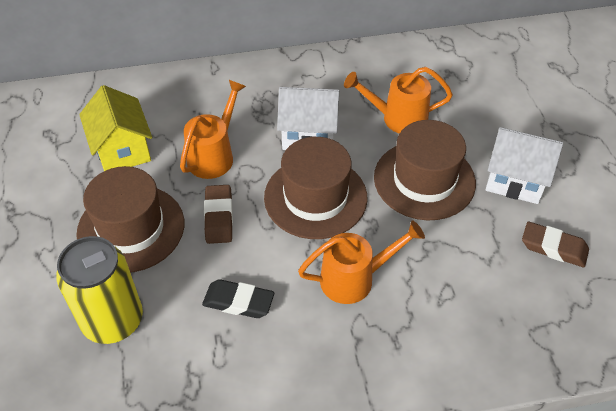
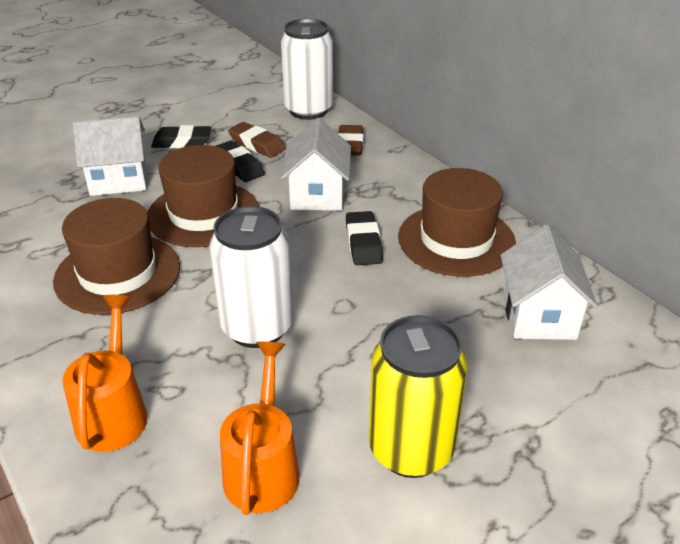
black eraser: [202,279,274,318] = 1 -> [151,125,211,148] [216,140,265,182] [346,211,383,265] = 3
orange watering can: [180,80,246,179] [298,220,425,304] [344,67,453,134] = 3 -> [63,295,148,452] [220,342,299,515] = 2
white can: none = 0 -> [209,206,293,348] [281,19,333,120] = 2
white house: [277,87,340,150] [485,127,563,204] = 2 -> [73,116,147,196] [281,118,351,211] [500,225,598,340] = 3
yellow house: [79,85,152,171] = 1 -> none = 0

